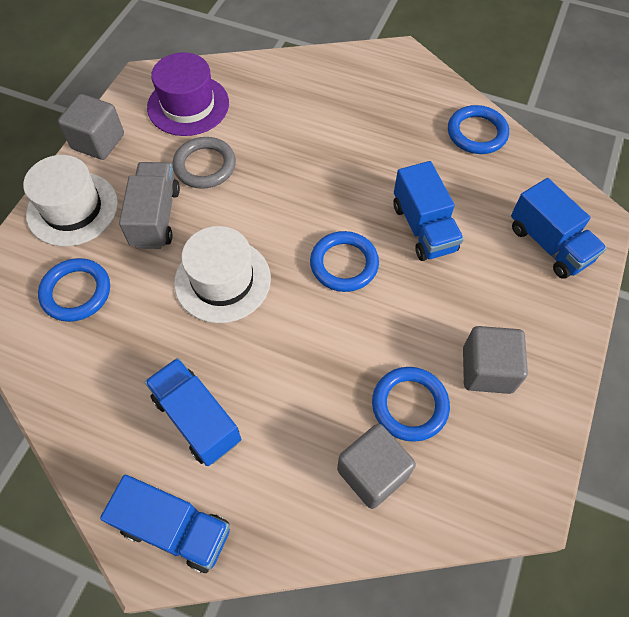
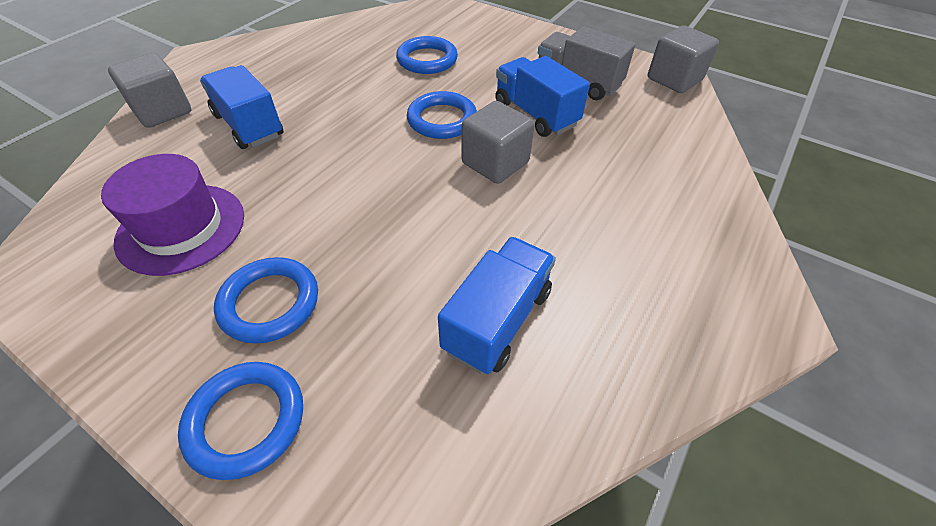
blue truck: [100,475,230,573] [145,358,241,466] [393,161,464,261] [511,178,607,279] = 4 -> [200,65,283,149] [438,237,556,374] [495,56,590,137] = 3
grey ring: [173,137,236,189] = 1 -> none = 0
white hat: [23,155,118,246] [174,226,271,323] = 2 -> none = 0

